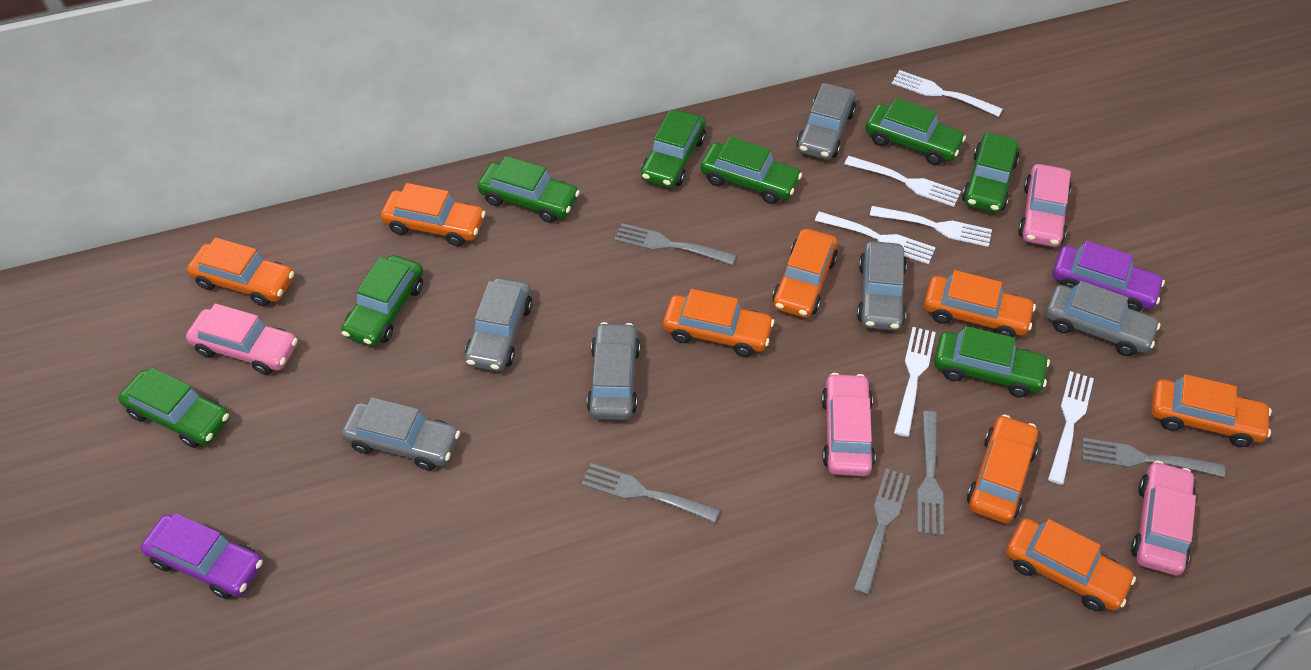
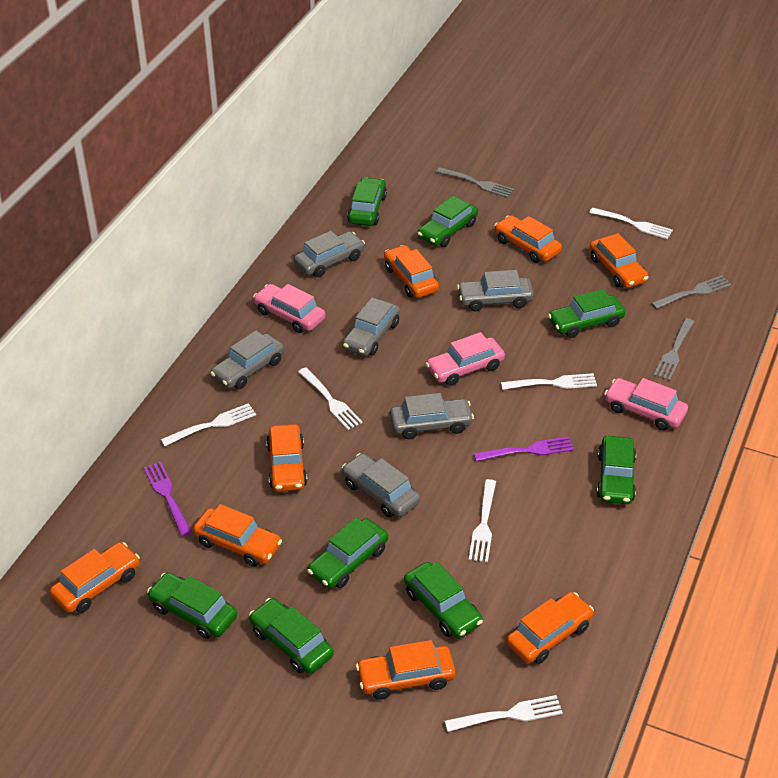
grey fork: [581,463,720,523] [614,223,736,265] [853,468,910,595] [917,411,944,536] [1082,438,1225,477] = 5 -> [436,167,514,198] [651,275,732,309] [653,318,694,381] = 3
pink car: [186,303,298,375] [821,373,875,476] [1018,164,1071,247] [1131,461,1196,576] = 4 -> [253,284,326,333] [426,332,505,386] [604,378,688,431] = 3
purple car: [141,513,263,599] [1053,241,1165,311] = 2 -> none = 0
purple fork: none = 0 -> [144,462,192,536] [474,437,574,461] = 2

